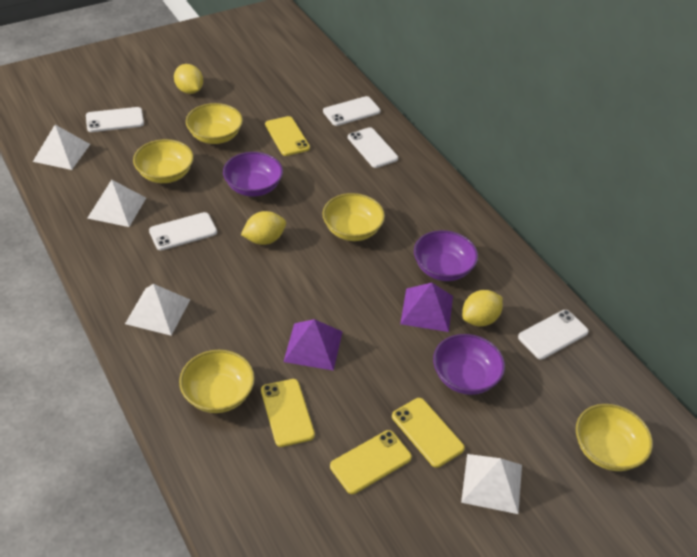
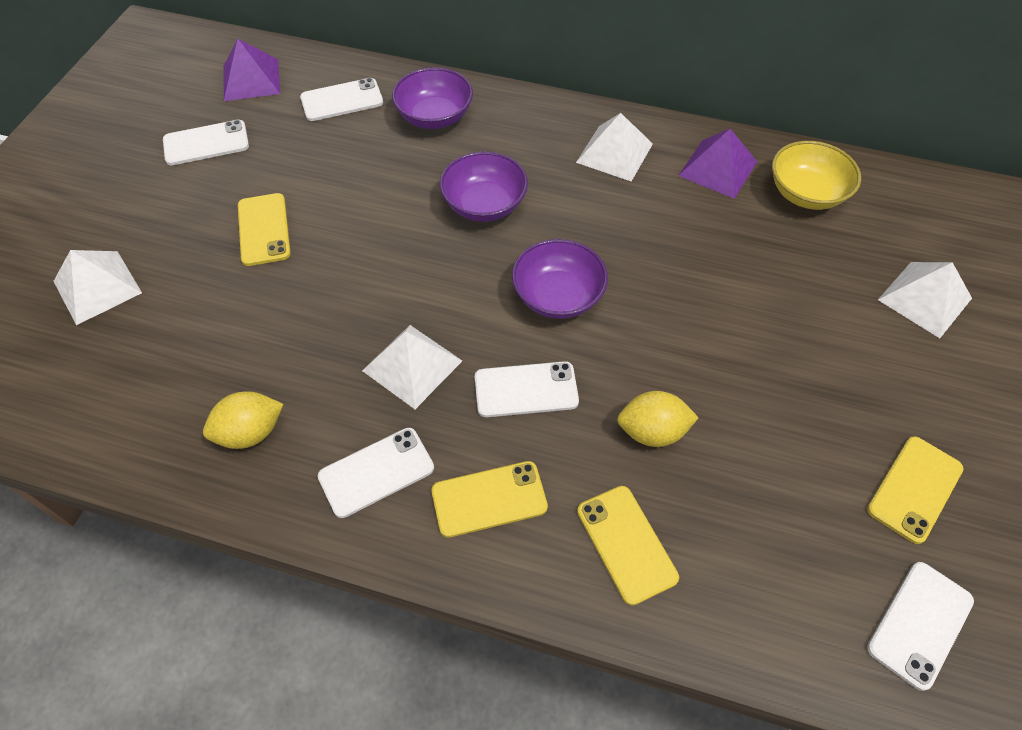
yellow bowl: [133,139,194,183] [179,350,255,413] [186,103,243,144] [322,193,385,241] [576,404,653,471] = 5 -> [772,141,861,210] = 1
yellow lemon: [174,64,203,94] [241,211,286,245] [462,290,503,327] = 3 -> [203,391,283,449] [617,391,699,447] = 2

